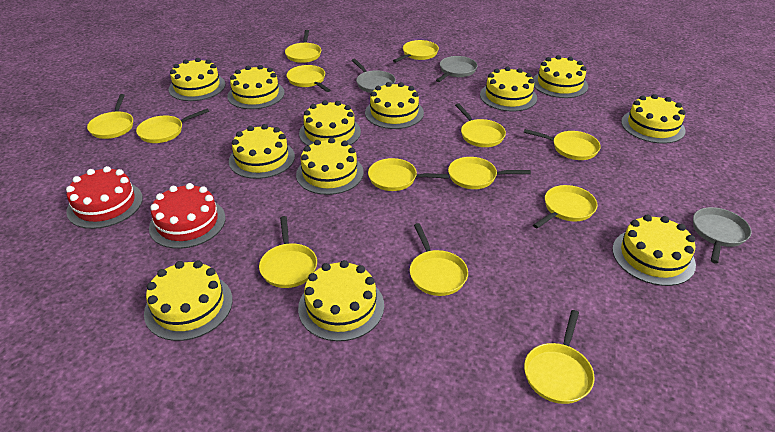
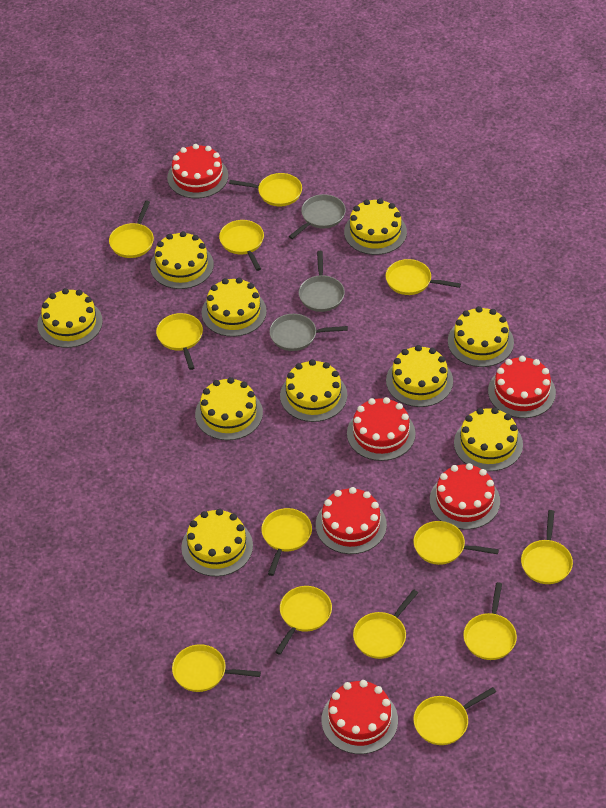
red cake: [66,166,143,229] [149,183,226,249] = 2 -> [167,144,228,199] [316,487,387,554] [322,680,398,754] [347,397,416,461] [430,463,500,529] [488,356,556,418] = 6
yellow cake: [144,261,233,341] [169,58,225,101] [227,65,285,109] [229,124,295,179] [296,138,364,195] [298,260,384,341] [299,100,361,146] [365,82,424,129] [480,67,537,111] [533,55,588,98] [612,214,696,286] [621,94,686,144] = 12 -> [37,288,103,348] [150,231,214,289] [181,509,253,577] [195,377,263,440] [202,278,267,337] [280,359,347,422] [344,198,407,255] [386,345,453,407] [448,306,514,367] [454,407,523,471] = 10

